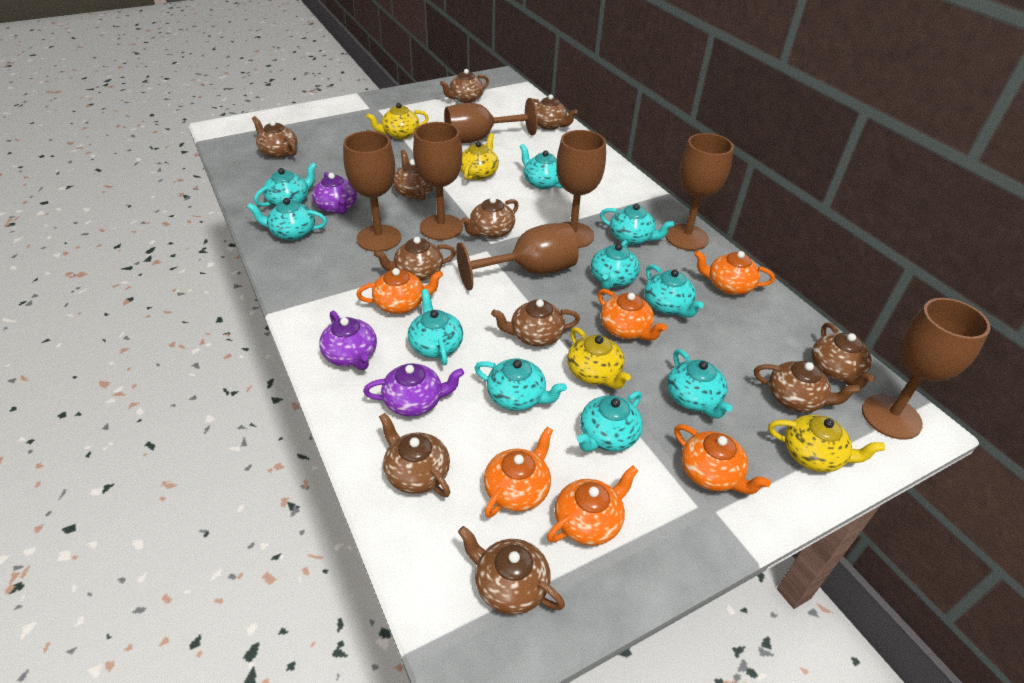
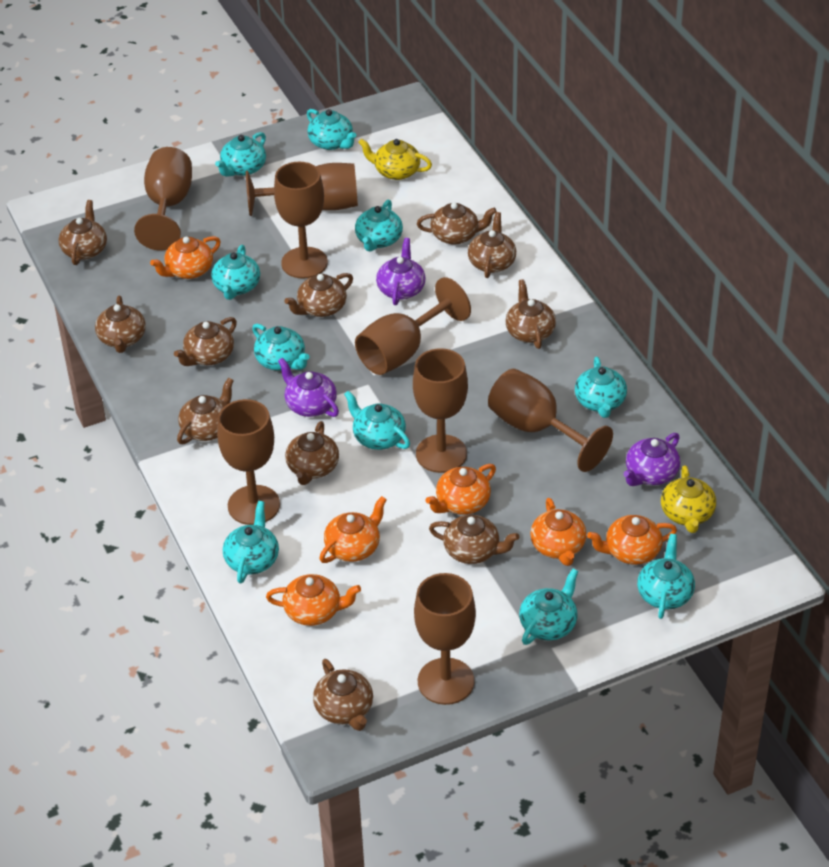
brown goblet: [343,131,401,252] [413,122,463,240] [444,98,538,143] [456,223,579,291] [556,130,606,248] [665,133,734,251] [862,298,991,440] = 7 -> [134,147,192,250] [217,399,280,525] [246,163,358,216] [274,162,328,279] [355,277,471,375] [413,348,468,473] [414,573,476,705] [488,369,613,472] = 8
yellow teapot: [366,103,429,139] [460,133,499,180] [567,327,631,389] [768,415,885,472] = 4 -> [358,139,432,180] [661,465,716,533] = 2

